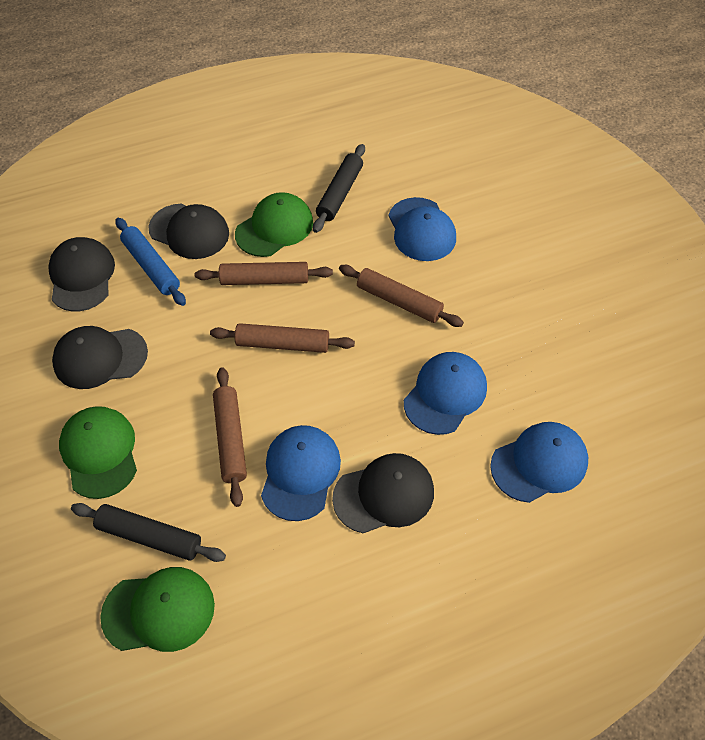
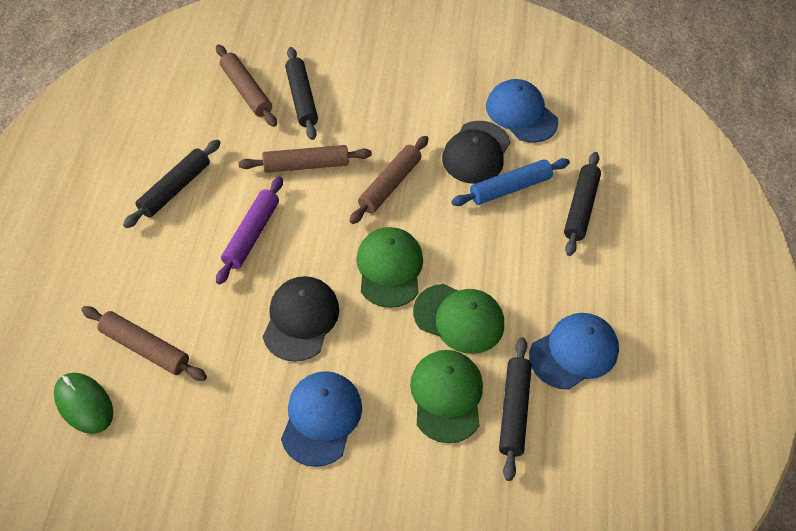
black cap: [48,237,115,311] [52,326,148,389] [148,204,229,259] [332,453,434,533] = 4 -> [263,276,339,362] [442,121,510,184] = 2
black rolling pin: [71,503,226,562] [313,144,365,233] = 2 -> [123,139,221,228] [285,47,318,140] [499,337,532,481] [564,152,601,256] = 4
blue cap: [261,425,341,521] [388,197,456,261] [404,352,487,435] [490,422,588,503] = 4 -> [281,371,362,467] [486,79,558,143] [529,313,619,390] = 3
green mouse: none = 0 -> [54,373,113,434] = 1
purple rolling pin: none = 0 -> [216,177,283,285] = 1

